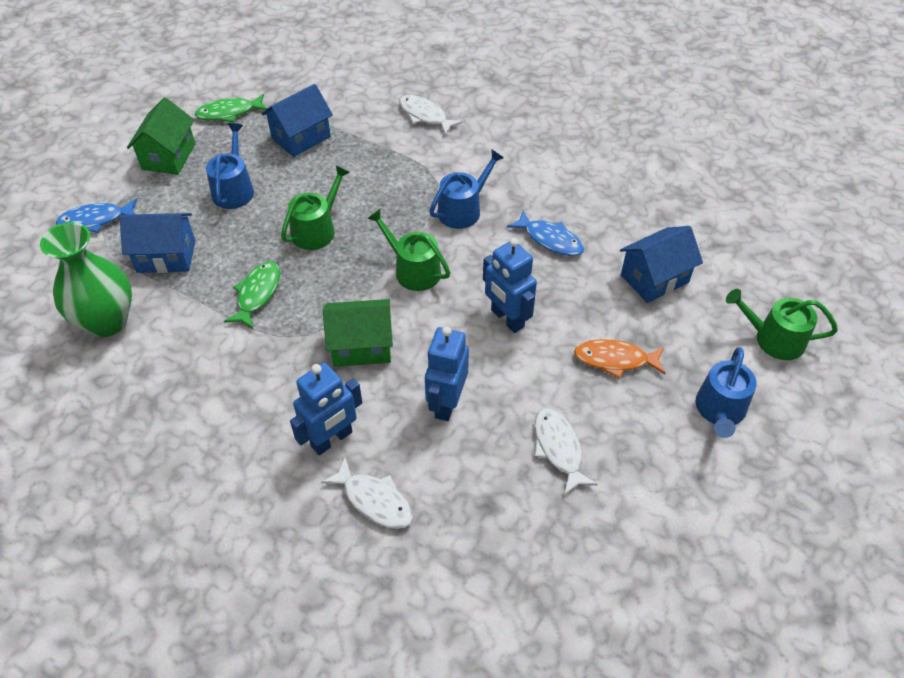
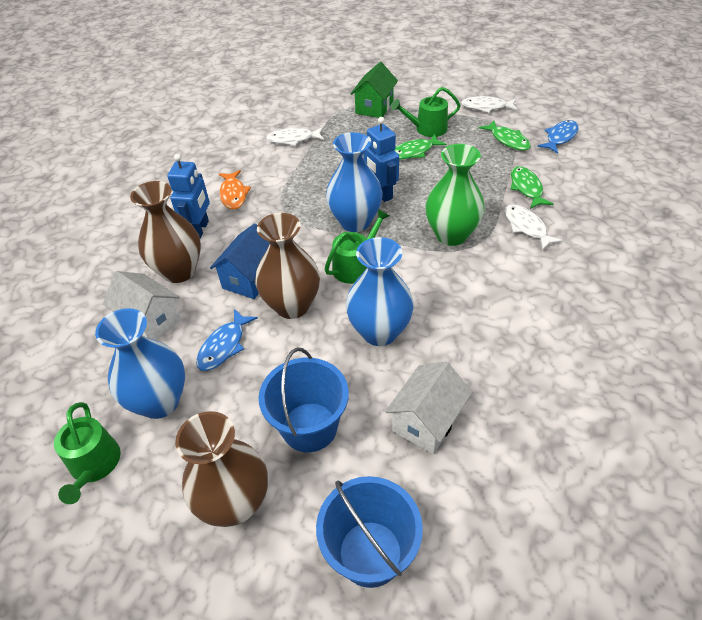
blue bucket: none = 0 -> [259,348,349,452] [316,476,423,588] = 2
blue house: [119,213,195,273] [262,84,333,157] [620,226,703,303] = 3 -> [210,223,270,299] = 1
blue robot: [290,363,362,455] [425,326,469,421] [483,238,537,333] = 3 -> [167,154,210,239] [363,117,399,202] = 2
blue vase: none = 0 -> [95,308,185,419] [326,132,382,232] [346,237,414,346] = 3
blue watering can: [206,123,254,209] [429,149,504,229] [696,347,757,438] = 3 -> none = 0
brown vase: none = 0 -> [130,181,201,283] [175,411,268,527] [255,213,320,319] = 3
green fish: [195,94,267,122] [224,261,280,329] = 2 -> [394,134,447,160] [479,121,531,151] [510,166,553,209] = 3
green house: [127,97,195,175] [323,299,393,367] = 2 -> [350,62,398,118] = 1
white house: none = 0 -> [103,271,181,340] [385,361,472,454] = 2

